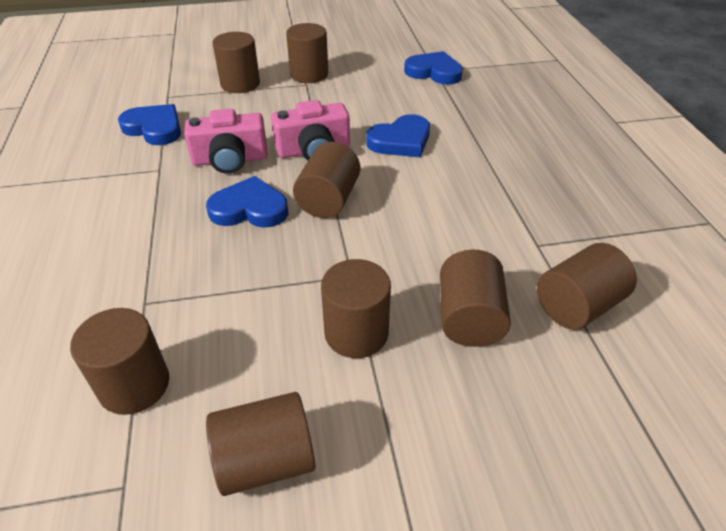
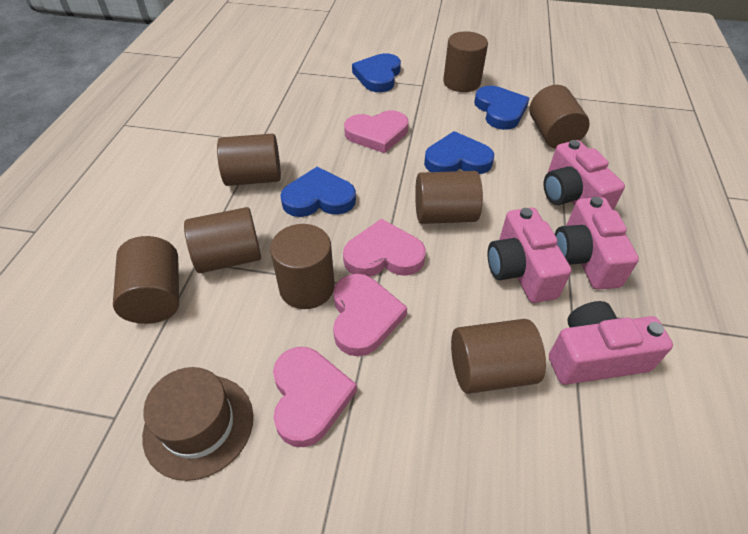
brown hat: none = 0 -> [142,367,253,481] = 1
pink camera: [184,109,268,174] [271,100,350,161] = 2 -> [487,208,571,303] [544,140,625,210] [549,301,673,385] [555,197,639,290] = 4
pink heart: none = 0 -> [273,347,357,447] [333,274,407,356] [343,219,426,277] [344,110,409,153] = 4

